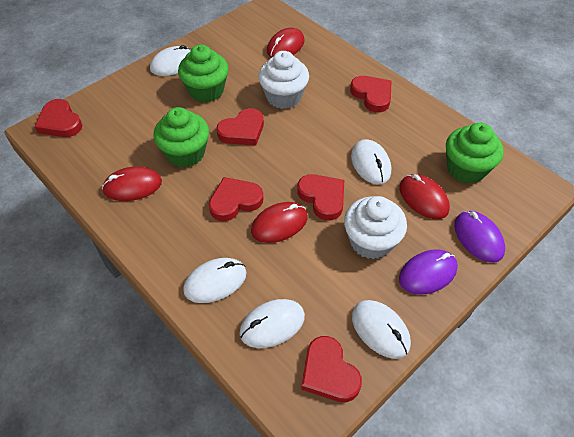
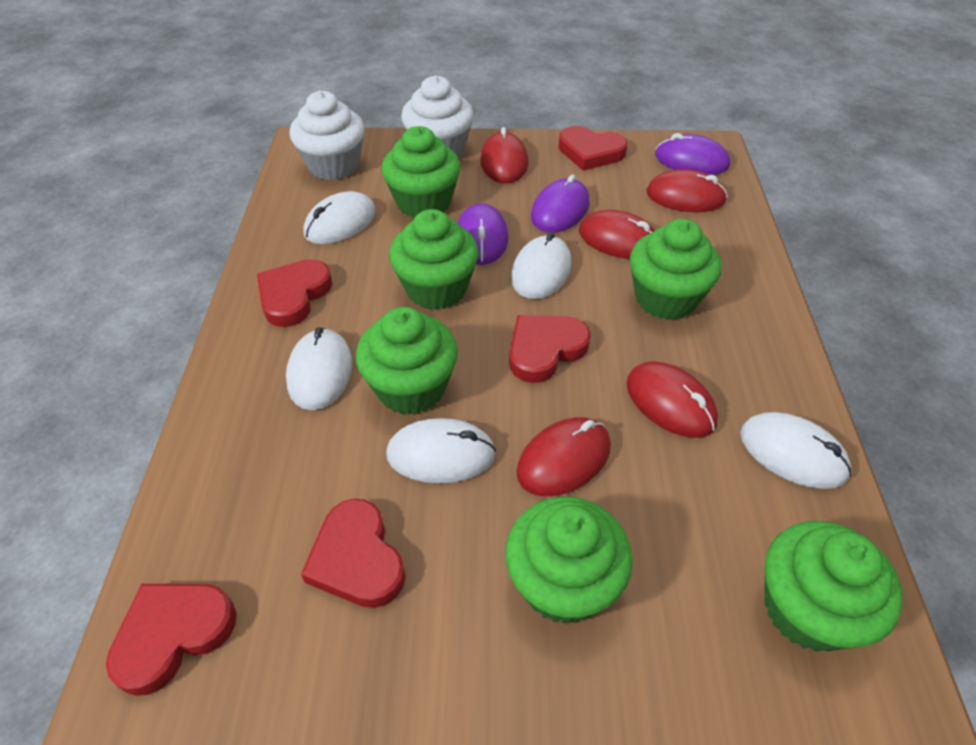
green cupcake: [153,107,209,168] [178,44,228,103] [446,123,504,184] = 3 -> [356,307,458,415] [381,126,460,218] [389,209,478,310] [506,497,633,624] [630,219,722,320] [764,521,903,652] = 6
purple mouse: [399,249,458,295] [454,211,505,263] = 2 -> [457,203,509,265] [531,175,590,233] [655,133,730,175] = 3
red heart: [34,99,82,137] [209,177,263,221] [217,108,264,146] [297,174,344,221] [301,336,362,402] [350,76,391,112] = 6 -> [106,584,237,696] [257,259,332,327] [301,499,406,608] [509,315,591,383] [558,126,628,171] = 5
red mouse: [102,167,162,201] [251,202,308,243] [267,28,305,58] [399,174,450,219] = 4 -> [480,127,528,184] [516,417,611,496] [579,210,655,259] [626,361,718,438] [646,169,728,212] = 5

